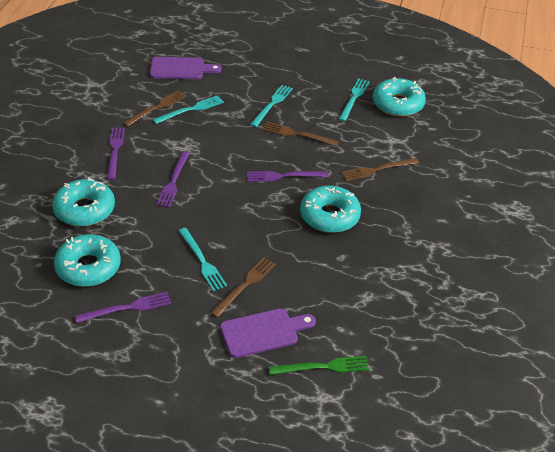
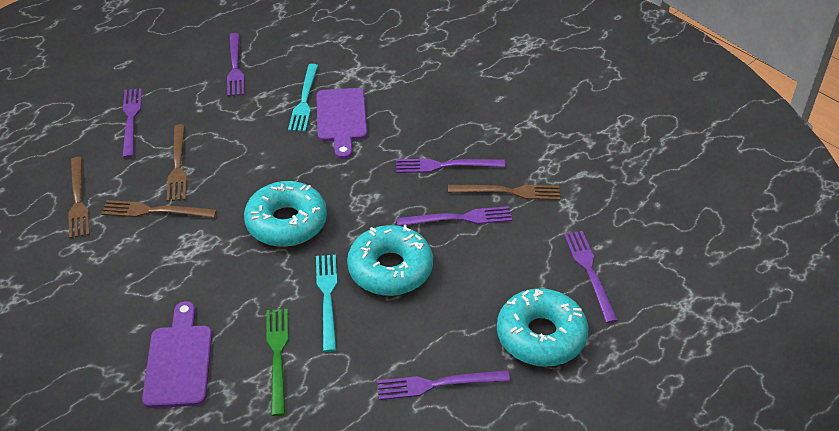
purple fork: [75,292,171,323] [107,128,125,180] [156,151,190,207] [247,171,329,182] = 4 -> [122,88,142,158] [227,33,245,96] [377,370,510,400] [396,159,505,173] [397,206,512,226] [564,231,618,323] = 6
turquoise donut: [52,177,115,226] [54,234,121,287] [300,185,361,233] [372,77,426,117] = 4 -> [244,181,327,247] [347,225,433,296] [497,288,588,367] = 3
turquoise fork: [153,95,224,124] [178,228,227,291] [250,85,293,127] [338,78,370,122] = 4 -> [288,64,318,132] [316,255,337,352] = 2

